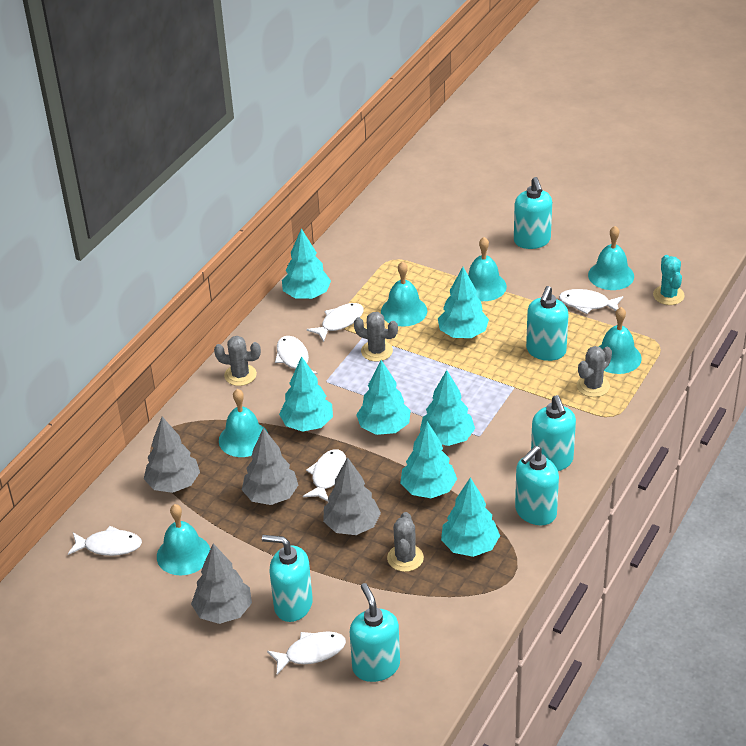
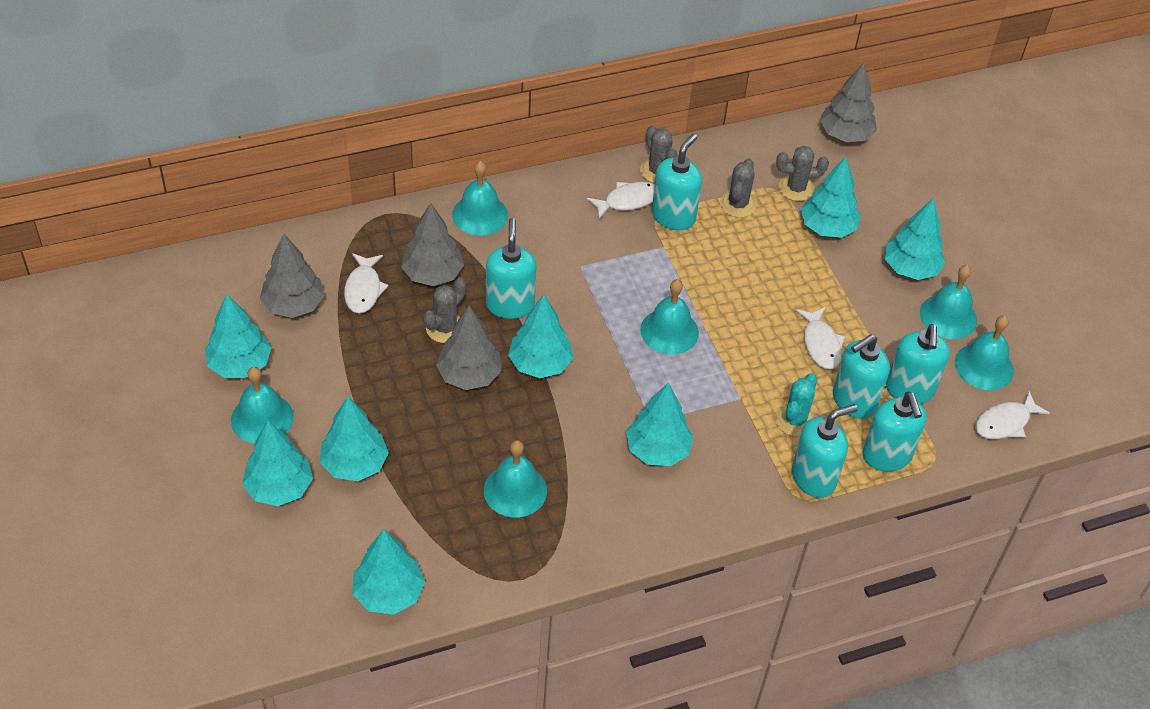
turquoise tree: [279,356,333,432] [282,228,331,299] [356,360,411,435] [400,421,457,498] [420,370,475,446] [438,267,489,338] [441,478,500,557] = 7 -> [205,294,272,378] [242,421,313,506] [320,396,389,481] [353,529,425,615] [508,294,573,378] [626,383,693,466] [801,157,861,238] [885,198,945,280] = 8
white fish: [68,526,142,556] [267,631,346,674] [275,336,318,374] [303,449,346,502] [307,303,364,342] [559,289,623,314] = 6 -> [344,253,389,313] [587,182,655,219] [796,307,845,369] [975,391,1050,439] = 4

